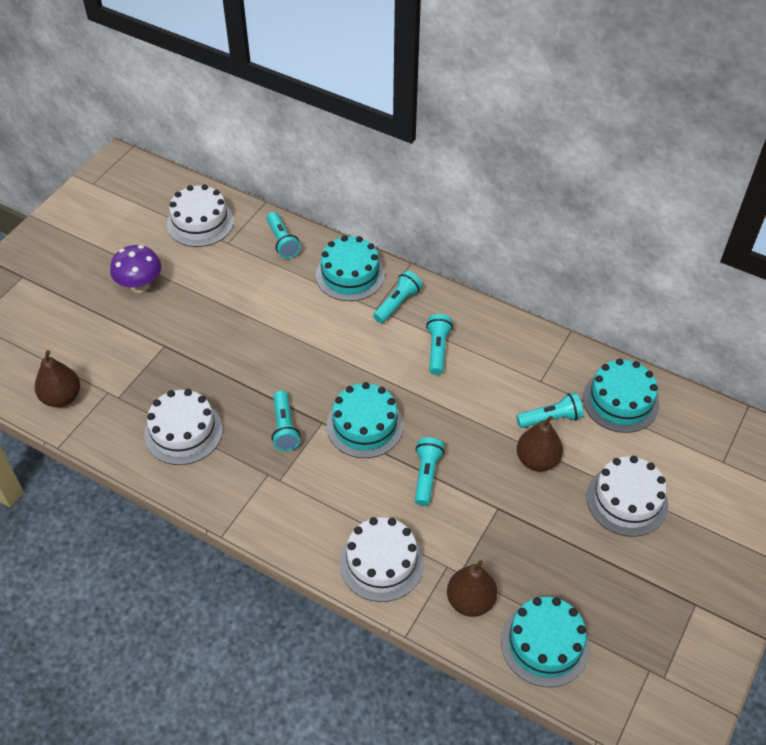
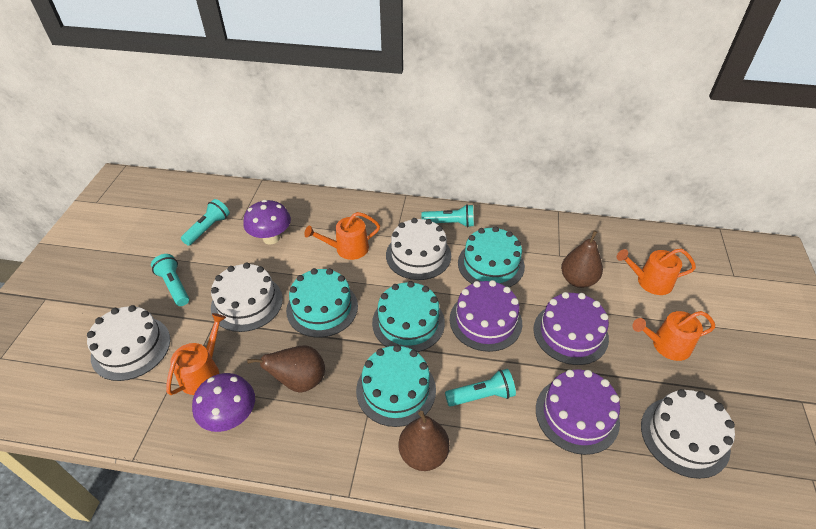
orange watering can: none = 0 -> [166,313,226,395] [304,212,380,260] [617,248,696,295] [632,311,715,361] = 4
purple cake: none = 0 -> [450,280,522,352] [533,292,609,365] [536,370,620,455] = 3
purple mushroom: [110,245,161,293] = 1 -> [192,373,255,432] [243,200,291,245] = 2
turquoise flashlight: [267,212,301,259] [272,390,300,451] [373,271,422,323] [415,437,445,506] [426,314,453,375] [516,392,584,428] = 6 -> [151,254,189,306] [181,199,230,246] [421,204,474,227] [445,369,516,407] = 4

